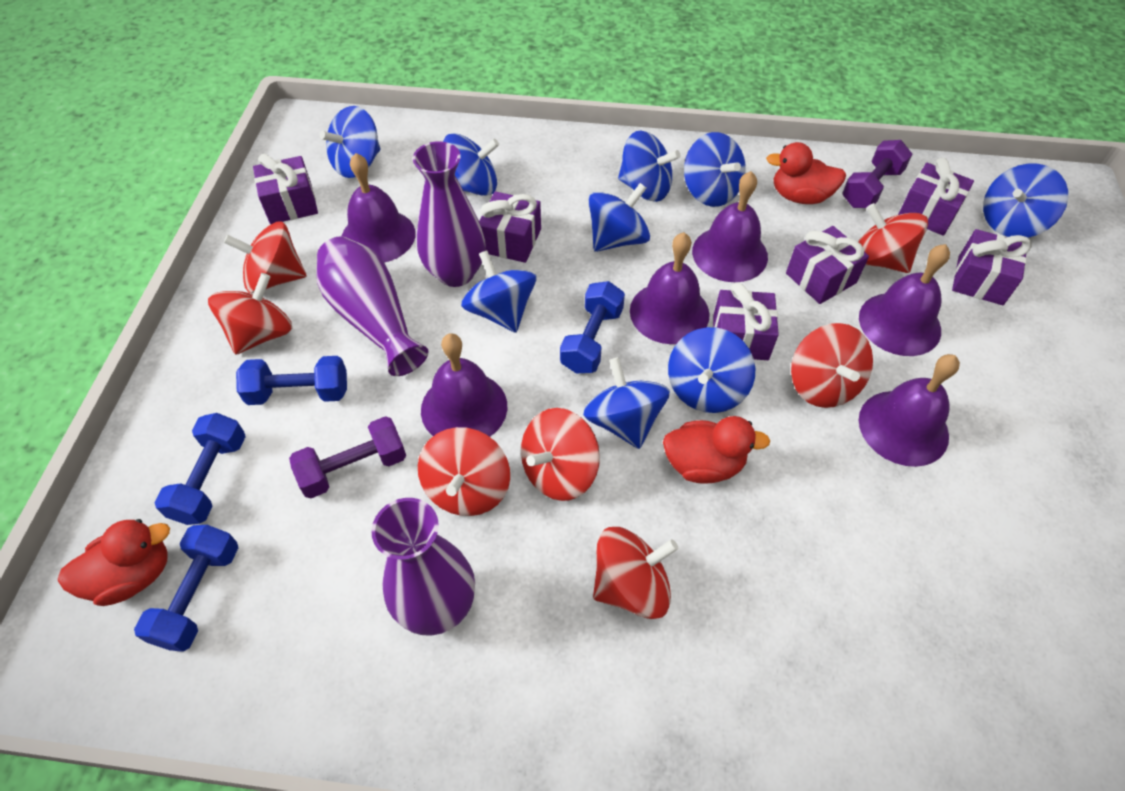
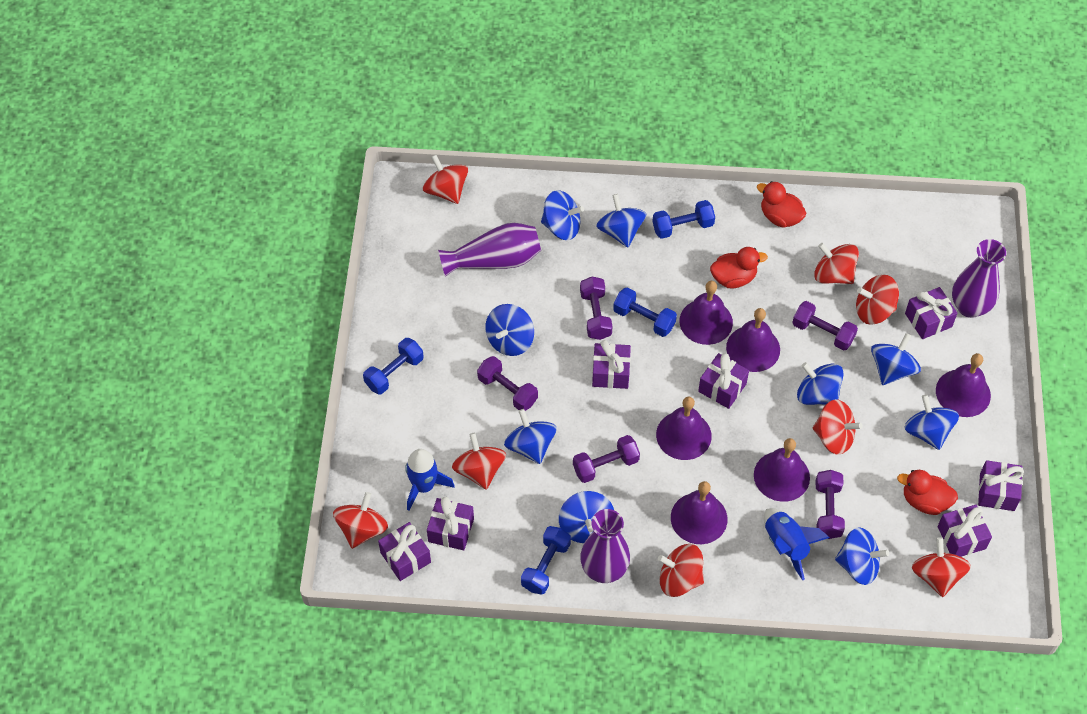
blue rocket: none = 0 -> [405,449,455,511] [764,508,830,580] = 2
purple dumbbell: [289,416,406,498] [842,140,912,208] = 2 -> [477,356,538,411] [573,435,640,483] [580,277,613,340] [792,301,858,351] [816,470,845,539] = 5
purple gift: [253,154,318,224] [479,191,541,263] [713,282,779,360] [786,226,869,304] [898,158,974,236] [952,229,1032,305] = 6 -> [378,522,431,581] [427,497,474,550] [592,340,631,389] [698,353,749,409] [905,287,957,339] [937,505,992,557] [978,460,1024,511] = 7
red spinning top: [208,273,292,355] [224,222,307,293] [418,427,510,516] [521,408,600,501] [593,527,678,619] [791,323,873,408] [858,203,928,273] = 7 -> [333,492,388,549] [423,155,468,204] [452,433,506,490] [658,544,704,597] [813,399,863,455] [814,243,859,284] [856,275,899,324] [912,537,971,597] = 8

